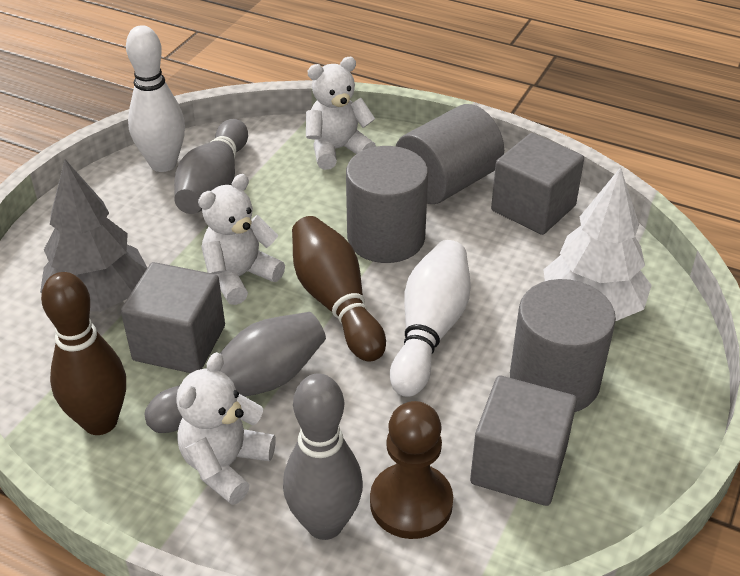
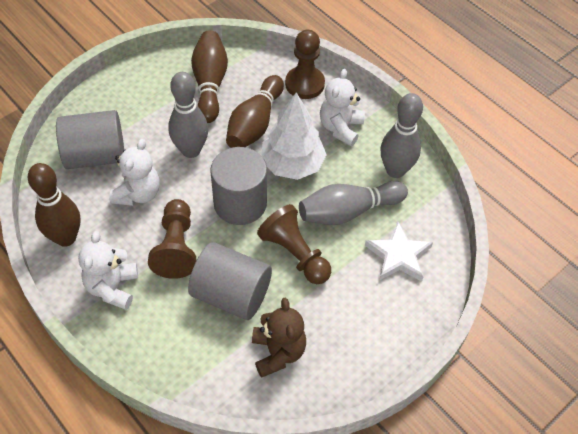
brown bowling pin: [41,272,126,435] [292,216,386,361] = 2 -> [28,163,80,247] [191,30,228,123] [226,75,284,148] = 3
brown pawn: [370,401,453,539] = 1 -> [148,199,196,279] [257,204,331,284] [285,30,325,99] = 3
brown teddy bear: none = 0 -> [252,297,306,378] = 1
grey cube: [121,262,225,373] [470,375,577,506] [491,133,584,235] = 3 -> none = 0
grey tree: [40,159,147,312] = 1 -> none = 0
white bowling pin: [126,25,185,172] [390,240,471,397] = 2 -> none = 0
white star: none = 0 -> [365,222,433,282] = 1

